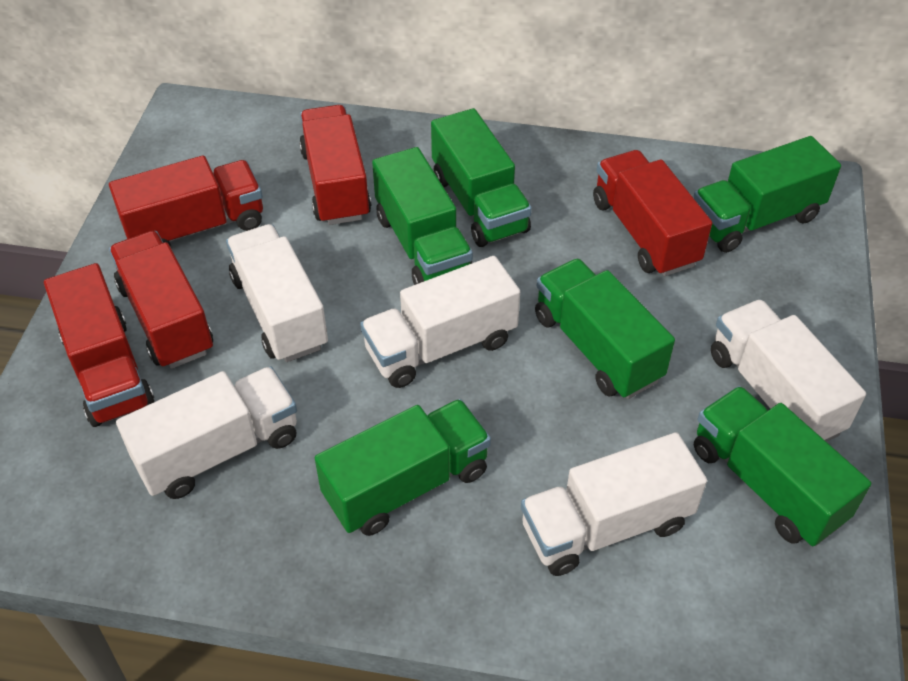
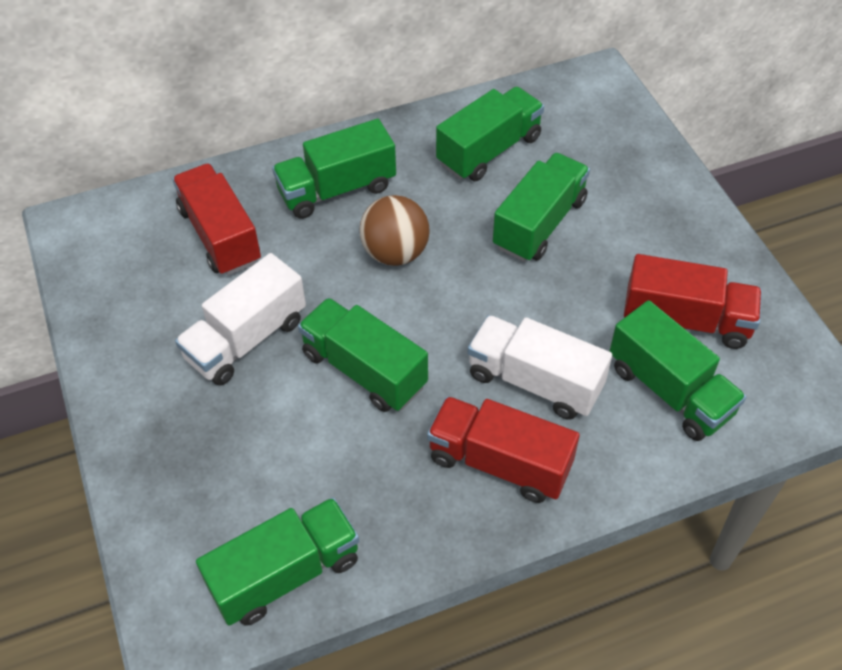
brown ball: none = 0 -> [360,195,430,266] = 1
red truck: [44,263,154,427] [109,156,263,247] [109,231,213,369] [299,105,371,225] [593,150,712,277] = 5 -> [172,164,261,276] [427,396,580,503] [624,254,762,349] = 3
white truck: [116,366,297,499] [226,224,328,362] [360,256,520,388] [521,432,707,576] [711,299,866,442] = 5 -> [175,253,306,386] [467,315,612,420] = 2

